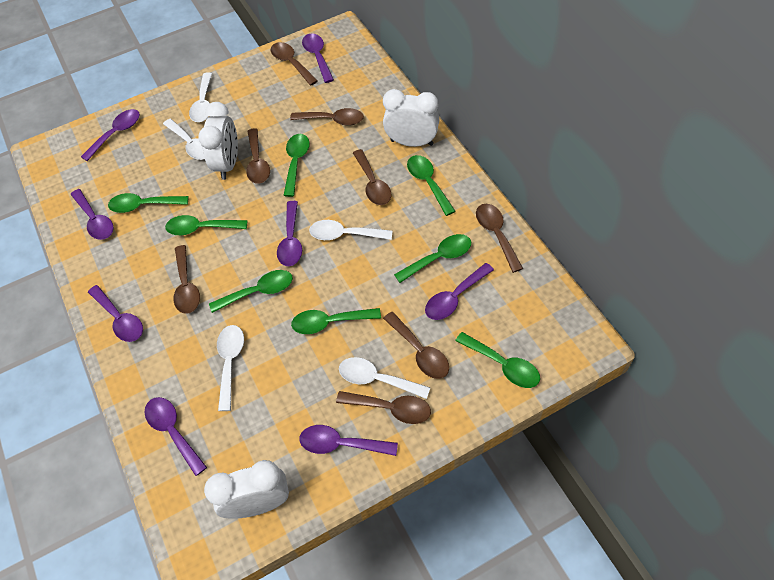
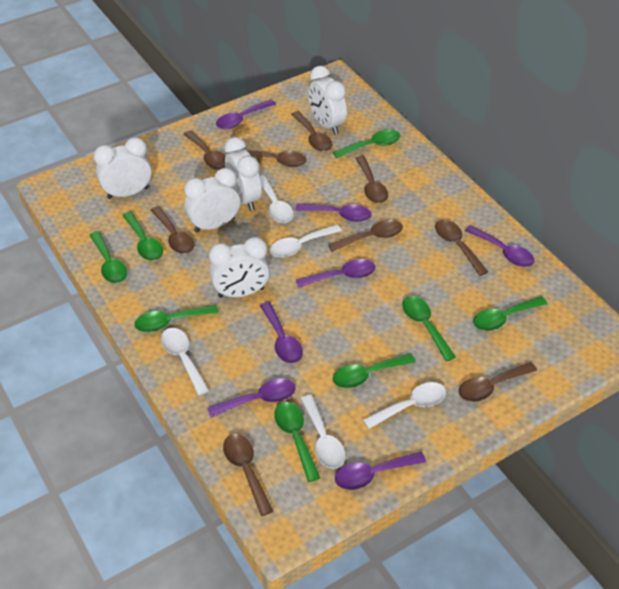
brown spoon: [174,245,200,314] [246,128,270,184] [271,42,318,86] [290,108,364,126] [336,391,431,424] [353,149,391,205] [383,312,449,379] [476,204,523,273] = 8 -> [150,206,195,254] [183,130,226,170] [223,434,273,516] [247,150,307,167] [291,111,333,152] [328,220,403,252] [355,156,388,203] [435,220,488,276] [459,362,537,402] = 9
purple spoon: [70,189,113,240] [81,109,140,161] [88,285,143,342] [145,397,207,476] [277,201,302,266] [299,425,398,456] [302,33,334,83] [425,263,494,320] = 8 -> [207,379,296,418] [216,99,276,129] [260,302,303,363] [295,203,371,222] [296,259,376,288] [335,452,426,490] [465,225,534,267] = 7
white clock: [198,102,238,180] [204,460,289,519] [383,89,439,147] = 3 -> [94,137,152,199] [184,168,240,233] [209,237,270,298] [224,137,262,211] [308,66,347,135] = 5

